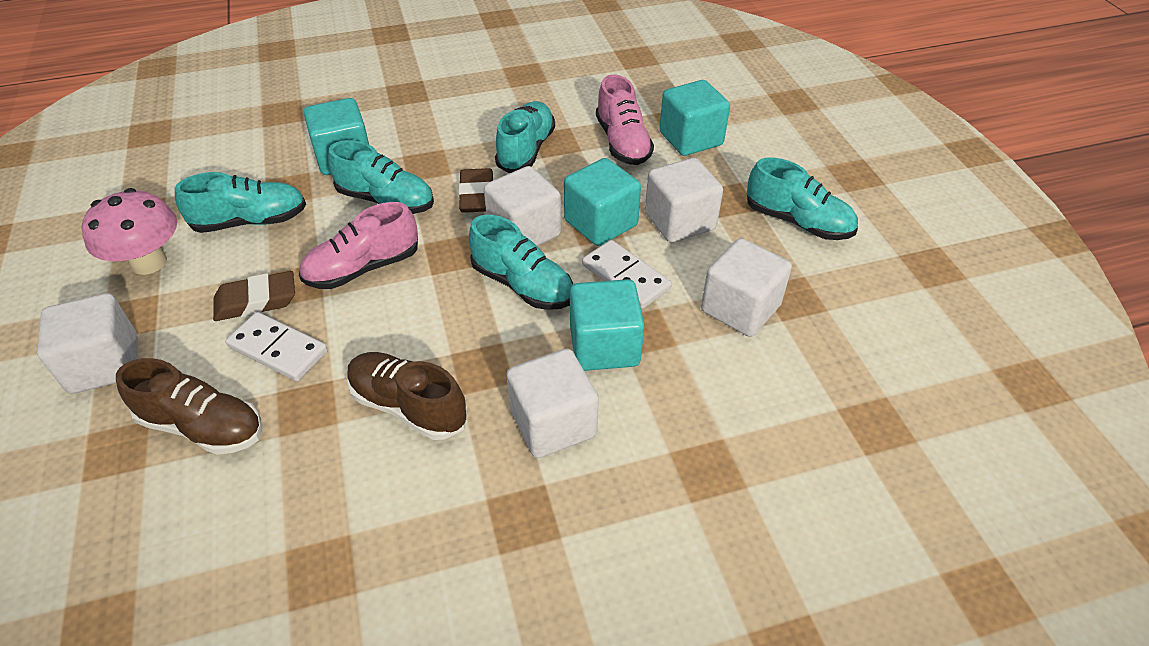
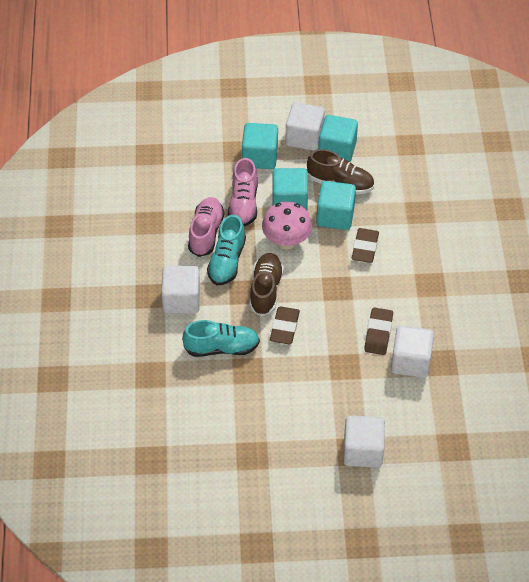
brown eraser: [213,271,295,321] [458,168,493,213] = 2 -> [270,307,300,344] [352,228,379,263] [364,308,393,355] = 3
turquoise shoe: [175,172,306,233] [328,140,434,214] [469,215,573,310] [495,101,555,173] [747,158,858,240] = 5 -> [182,320,260,357] [207,215,246,285] = 2
white cube: [37,293,138,394] [484,166,561,246] [507,348,599,458] [645,158,723,243] [701,238,792,337] = 5 -> [161,266,200,314] [286,102,325,151] [343,415,385,468] [391,325,434,378] = 4
white domino: [226,312,328,381] [582,240,672,309] = 2 -> none = 0

